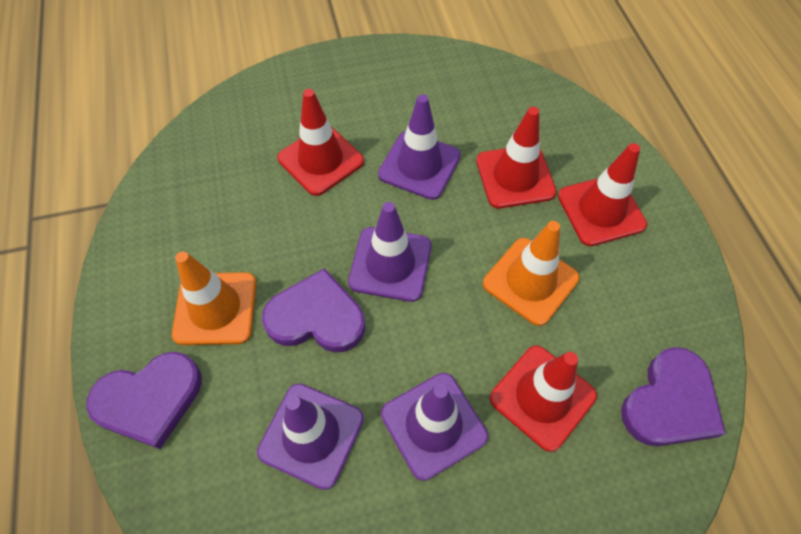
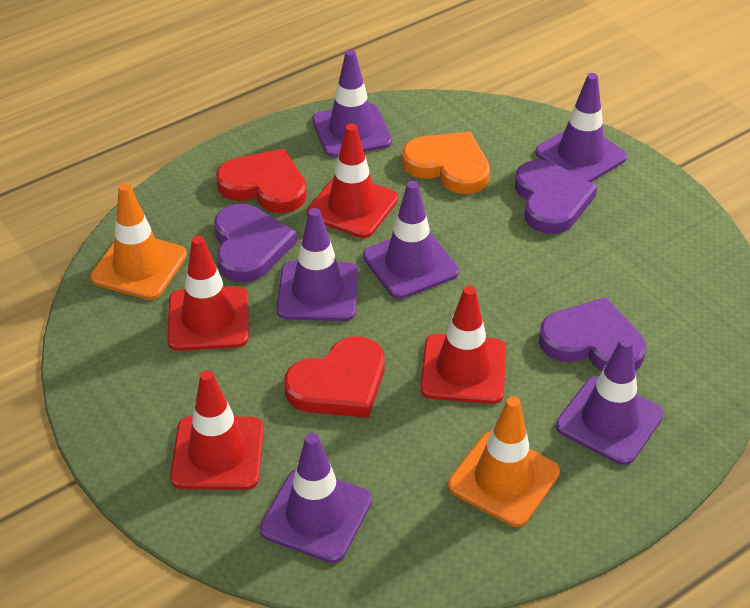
orange heart: none = 0 -> [402,132,490,194] = 1
purple traffic cone: [257,384,364,490] [348,202,431,302] [378,94,461,200] [381,373,488,481] = 4 -> [260,433,372,563] [277,208,358,321] [312,49,392,157] [363,181,459,299] [535,73,627,182] [556,337,664,465] = 6
red heart: none = 0 -> [216,149,307,213] [284,337,384,418] = 2

